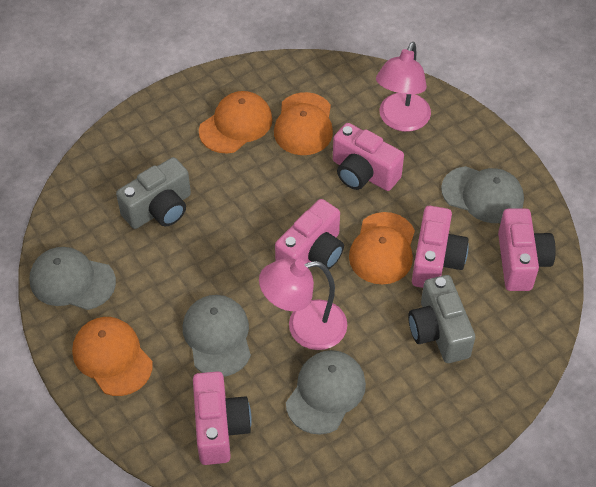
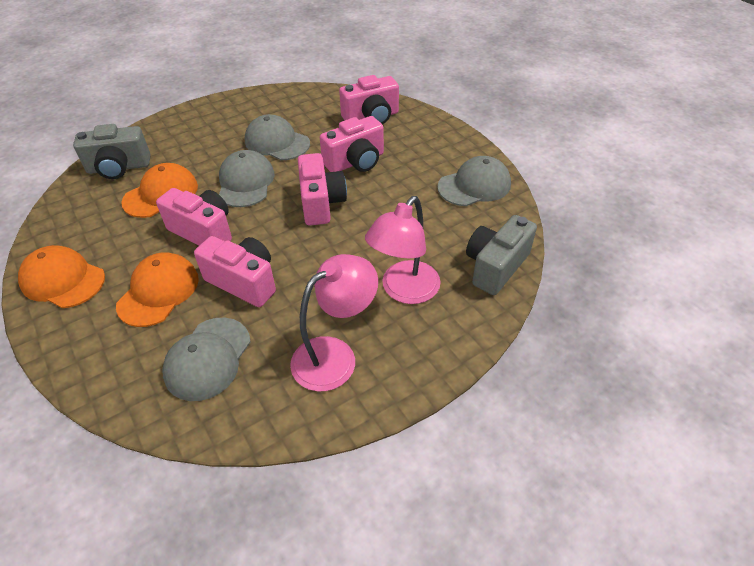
orange cap: [72,317,153,396] [199,91,273,153] [274,92,333,155] [349,212,415,285] = 4 -> [18,245,105,308] [116,252,199,327] [121,163,198,218] = 3

